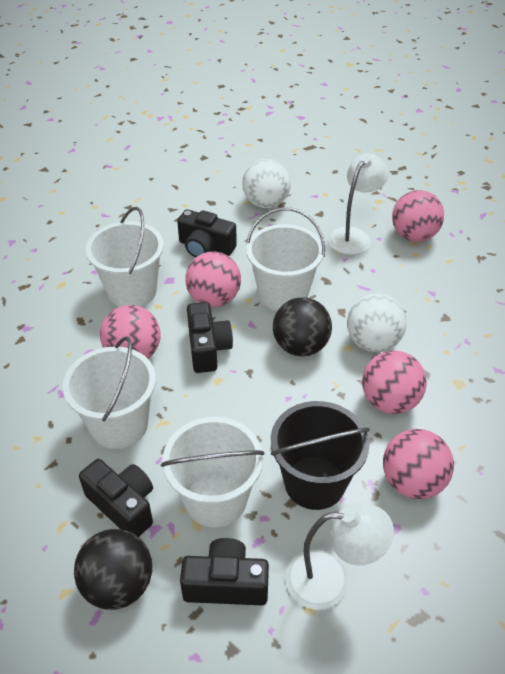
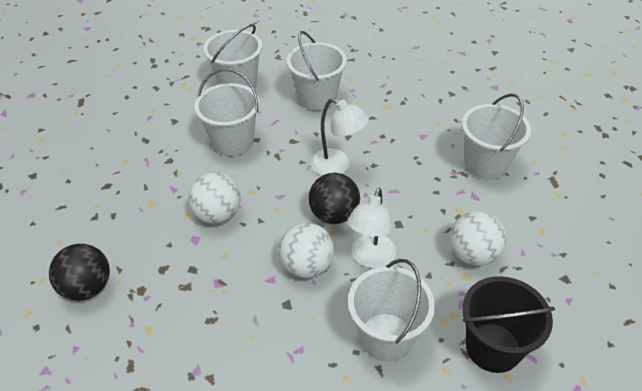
black camera: [79,459,153,537] [177,209,237,257] [180,538,269,605] [187,302,233,373] = 4 -> none = 0
pink ball: [100,305,161,359] [185,251,241,307] [362,350,427,414] [383,429,454,499] [392,190,444,242] = 5 -> none = 0
white ball: [242,159,291,208] [347,293,407,352] = 2 -> [188,172,241,224] [279,222,334,278] [450,211,506,266] = 3
white bucket: [63,336,156,449] [86,207,164,307] [161,417,264,528] [246,207,325,311] = 4 -> [194,68,260,156] [203,24,262,89] [286,31,347,111] [348,259,435,362] [462,94,531,180] = 5

